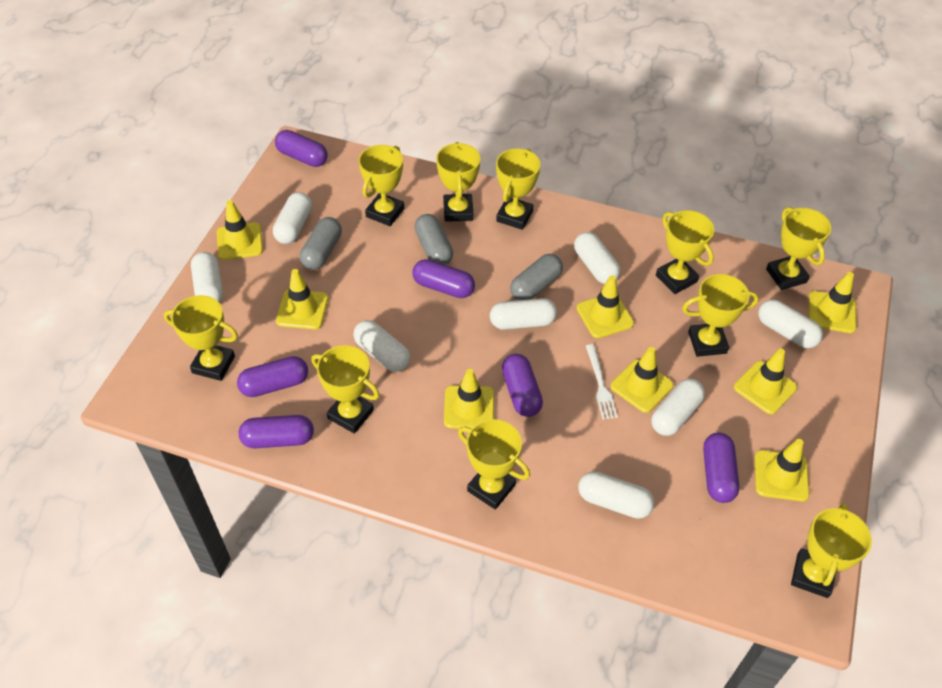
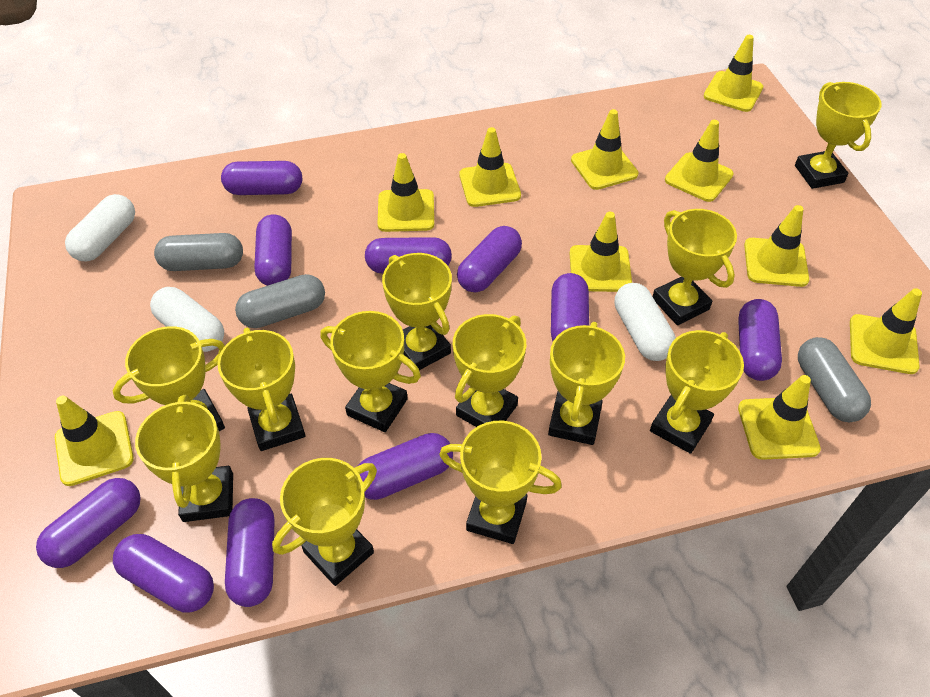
purple capsule: [237,356,308,397] [238,415,314,448] [275,130,328,167] [412,259,475,298] [502,354,543,417] [703,433,740,503] = 6 -> [36,478,141,568] [113,534,214,612] [221,161,302,195] [225,498,274,607] [254,215,292,286] [358,433,453,500] [365,237,452,274] [457,226,522,292] [551,273,589,341] [738,299,782,381] = 10
white capsule: [191,252,223,303] [273,192,312,244] [353,320,410,372] [490,298,557,330] [574,232,620,284] [578,472,654,519] [651,379,705,436] [758,299,823,348] = 8 -> [65,194,135,261] [150,287,224,352] [615,283,676,361] = 3
white fork: [586,344,618,420] = 1 -> none = 0
yellow traffic cone: [217,200,263,260] [276,269,329,330] [444,369,494,429] [577,275,634,338] [610,347,674,413] [734,348,797,414] [755,439,810,502] [808,272,856,333] = 8 -> [55,396,134,486] [378,153,434,232] [459,127,521,207] [569,212,632,292] [571,109,638,190] [665,120,734,202] [704,35,763,112] [738,375,821,460] [744,205,809,287] [850,288,922,374] = 10
yellow trophy: [164,295,238,381] [311,345,380,434] [359,145,404,226] [436,142,481,222] [458,419,530,510] [496,148,541,230] [656,210,714,294] [682,274,759,357] [766,207,831,290] [791,503,872,598] = 10 -> [112,326,225,431] [135,394,233,522] [217,328,305,451] [272,458,377,586] [321,311,421,432] [382,253,452,370] [439,421,562,544] [453,314,526,427] [548,322,625,445] [650,330,744,454] [652,209,737,325] [795,82,882,189] = 12

